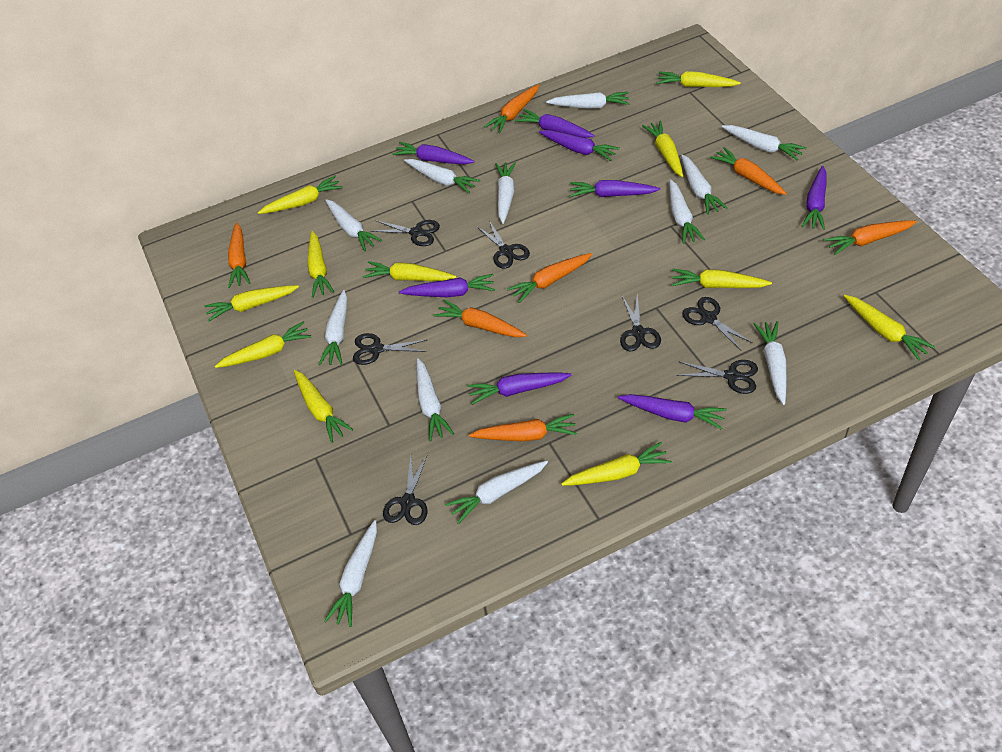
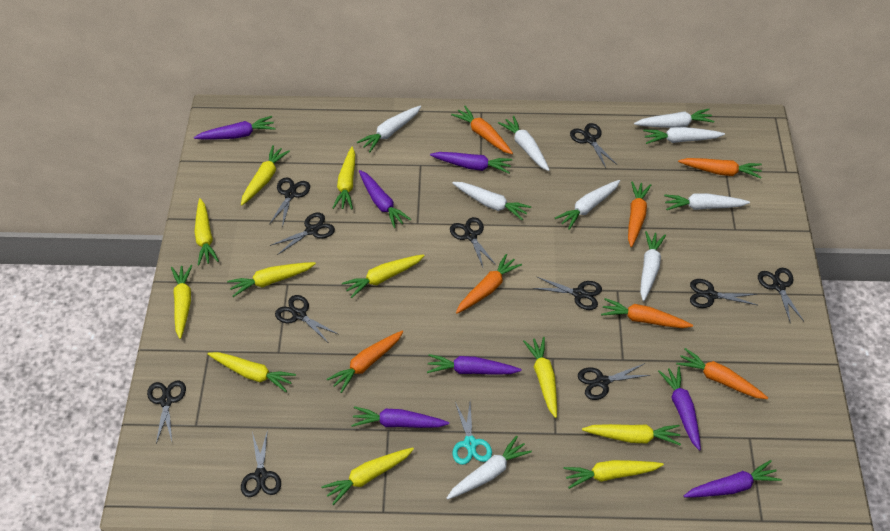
black scissors: [353,333,427,365] [371,220,440,246] [383,454,428,525] [476,221,530,269] [620,294,661,351] [676,360,758,394] [682,297,753,351] = 7 -> [147,381,186,444] [241,429,281,497] [270,177,310,228] [270,213,335,255] [275,295,338,342] [450,217,496,267] [533,277,602,310] [570,123,616,168] [578,363,651,400] [690,279,758,308] [758,268,804,324] = 11
purple carrot: [392,142,475,164] [399,274,495,297] [467,372,571,405] [515,109,595,138] [539,130,620,161] [570,180,660,197] [618,394,727,430] [801,166,827,230] = 8 -> [194,116,276,140] [351,406,449,428] [359,170,411,228] [427,354,522,375] [430,152,512,173] [658,366,701,451] [684,460,782,497] = 7
turquoise scissors: none = 0 -> [452,402,492,465] = 1
white carrot: [318,290,347,365] [324,520,377,627] [325,199,382,251] [404,159,480,193] [416,359,454,441] [445,461,548,524] [495,162,516,224] [546,92,630,109] [669,179,705,244] [681,154,728,215] [722,125,807,160] [754,321,787,405] = 12 -> [357,105,421,152] [446,436,532,500] [452,182,531,220] [498,116,550,171] [555,180,620,230] [634,109,714,128] [640,231,666,301] [643,127,725,144] [664,193,750,210] = 9

